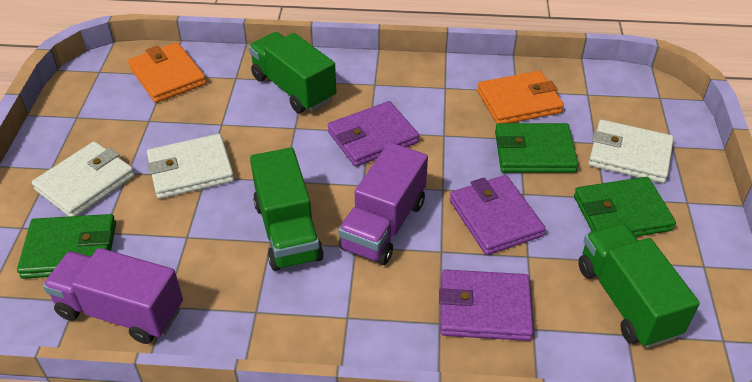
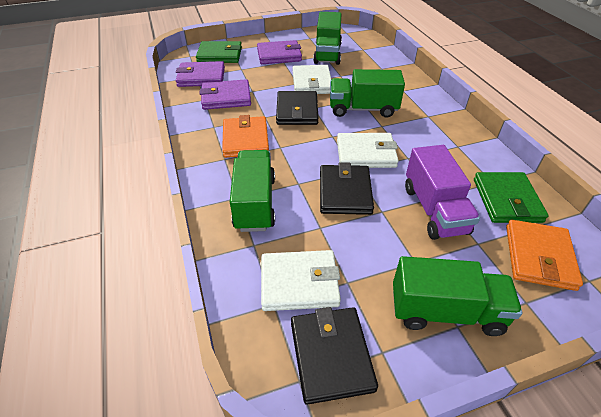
black wallet: none = 0 -> [276,91,319,125] [291,307,378,405] [320,162,374,215] = 3
green truck: [249,32,336,113] [250,147,324,271] [578,223,700,348] = 3 -> [230,150,275,232] [313,12,342,65] [330,69,405,118] [393,256,523,336] = 4
green wallet: [17,214,116,279] [495,123,578,173] [574,177,676,237] = 3 -> [196,41,242,63] [474,172,549,223] = 2
purple truck: [43,248,183,344] [338,142,428,265] = 2 -> [405,145,480,240] = 1

